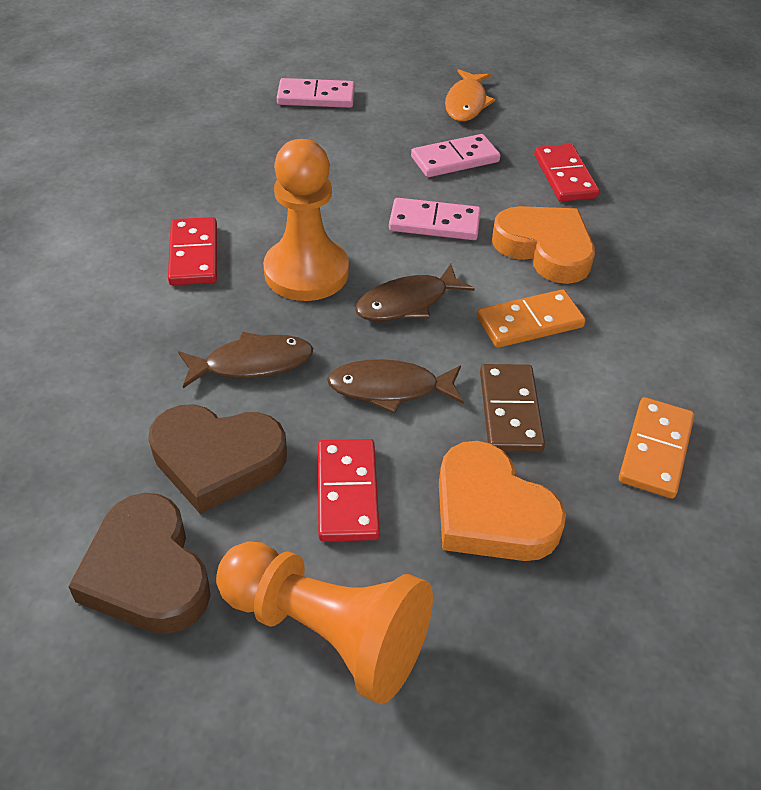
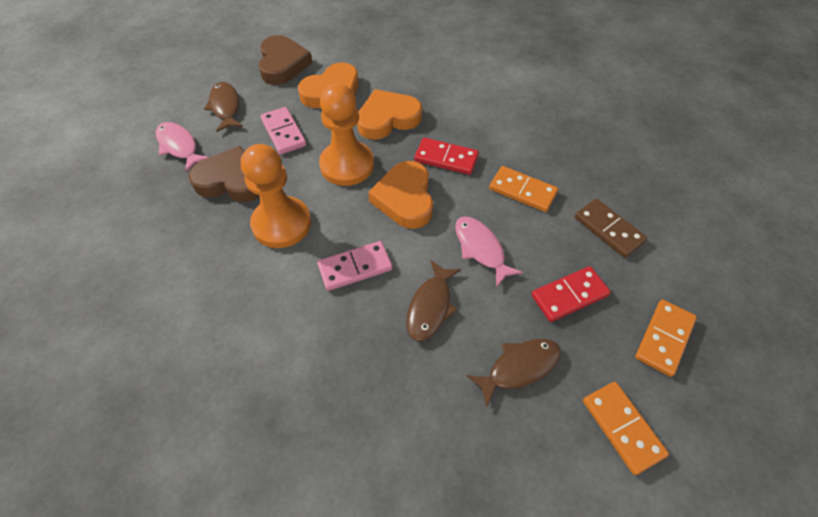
orange domino: [477,289,586,348] [619,397,695,499] = 2 -> [489,166,558,212] [583,382,669,475] [635,299,697,377] = 3
orange fish: [445,69,495,122] = 1 -> none = 0
orange heart: [439,441,566,561] [492,206,595,284] = 2 -> [298,62,359,108] [357,89,422,140] [368,161,433,229] = 3
pink domino: [277,78,355,108] [389,198,481,240] [411,134,500,177] = 3 -> [260,107,306,155] [317,241,392,291] = 2
pink fish: none = 0 -> [156,122,209,172] [455,216,523,288] = 2
red domino: [168,217,217,285] [318,439,380,542] [534,144,600,202] = 3 -> [414,138,479,175] [531,266,611,322] = 2

